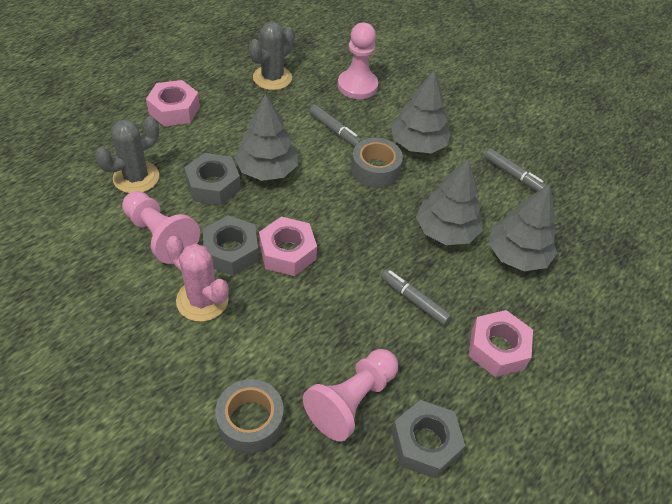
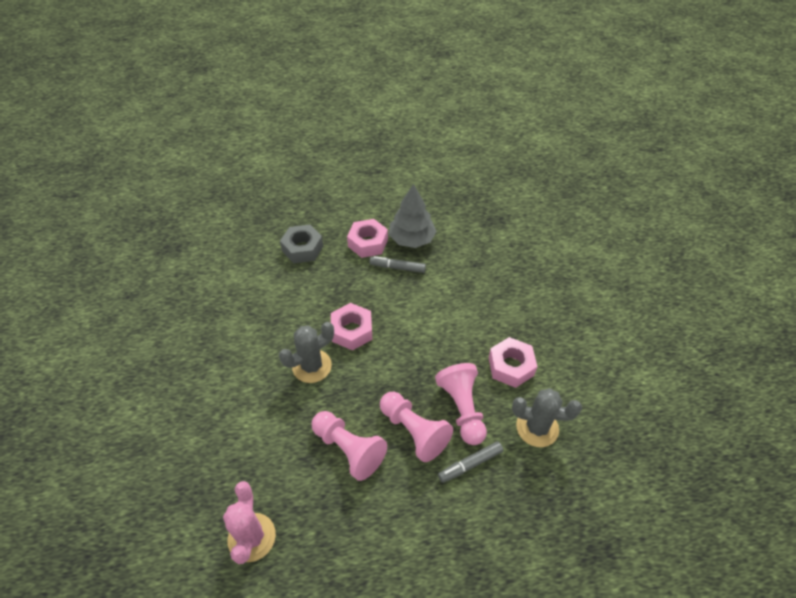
grey marker: [309,105,362,147] [381,269,452,325] [484,149,547,192] = 3 -> [370,256,426,273] [438,441,503,483] = 2
grey nut: [184,153,241,206] [203,215,259,276] [391,400,465,478] = 3 -> [280,225,323,263] = 1
grey tape: [215,379,284,453] [351,138,403,188] = 2 -> none = 0
grey tree: [234,94,298,181] [391,70,451,153] [416,158,483,245] [488,184,557,271] = 4 -> [389,184,437,248] = 1

